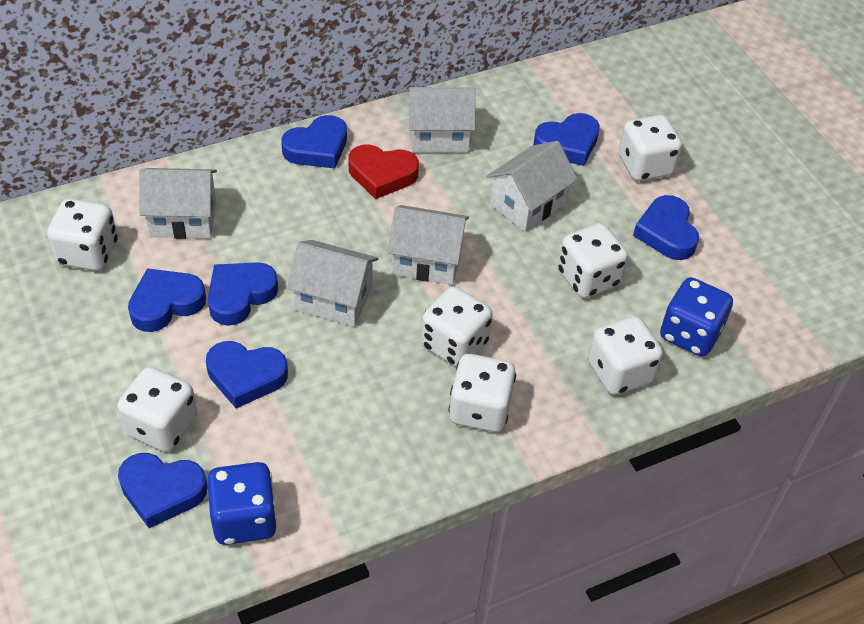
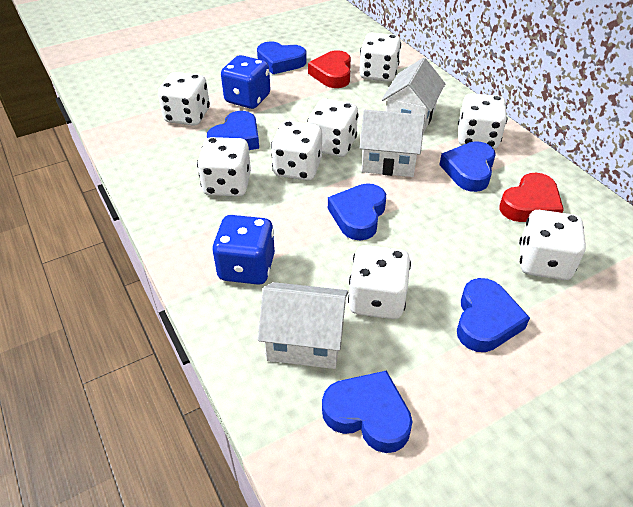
blue heart: [118,453,208,528] [128,268,206,332] [206,341,288,409] [208,262,278,326] [281,115,347,168] [533,113,600,166] [633,195,699,260] = 7 -> [207,111,259,150] [257,41,307,74] [322,370,413,453] [328,183,386,240] [439,141,496,192] [457,278,530,352] = 6
red heart: [349,145,419,199] = 1 -> [308,50,351,88] [500,173,564,222] = 2
white dice: [47,199,118,271] [117,367,197,452] [421,286,493,367] [448,354,516,432] [558,223,628,298] [588,316,663,395] [619,115,682,181] = 7 -> [158,72,210,126] [197,137,251,196] [271,121,322,180] [307,98,358,157] [348,245,411,319] [359,32,401,82] [458,93,508,149] [519,210,586,280] = 8
white house: [139,168,217,239] [287,240,378,327] [388,205,469,285] [408,87,475,153] [486,141,578,232] = 5 -> [258,282,348,369] [360,110,425,177] [382,58,445,134] = 3

